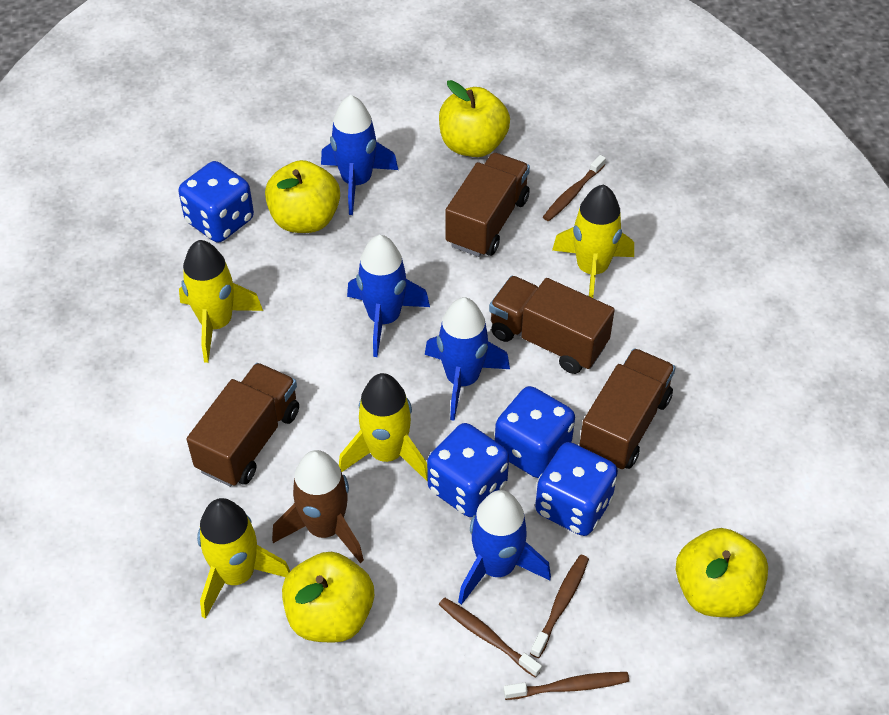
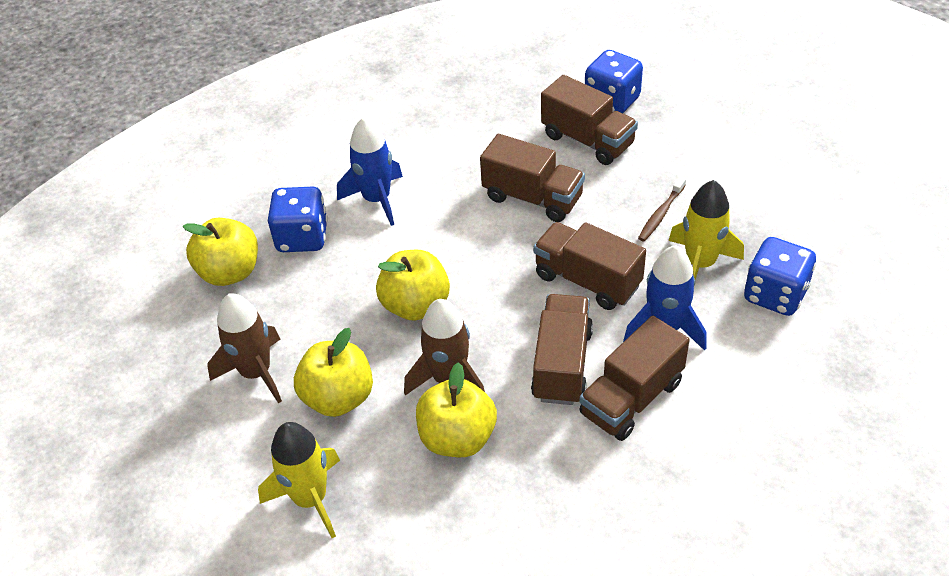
blue dice: [178,161,254,242] [427,423,509,517] [495,386,575,478] [535,442,618,536] = 4 -> [268,186,328,252] [585,50,643,113] [744,237,816,316] = 3
blue rocket: [321,95,398,215] [347,235,430,357] [425,297,510,421] [458,490,551,605] = 4 -> [337,117,403,226] [623,245,707,351] = 2
brown rocket: [272,450,364,563] = 1 -> [208,293,282,403] [404,299,485,395] = 2
brown toothbrush: [439,597,542,678] [503,672,629,700] [530,555,589,658] [543,155,606,221] = 4 -> [638,176,686,241] = 1
brown truck: [187,363,299,487] [445,152,530,257] [489,276,615,374] [579,348,676,469] = 4 -> [480,134,585,222] [531,294,593,405] [533,222,646,310] [541,75,638,165] [579,316,689,441] = 5
yellow rocket: [179,240,263,363] [197,498,290,619] [339,373,428,481] [552,185,634,298] = 4 -> [258,422,340,538] [668,180,744,280] = 2

